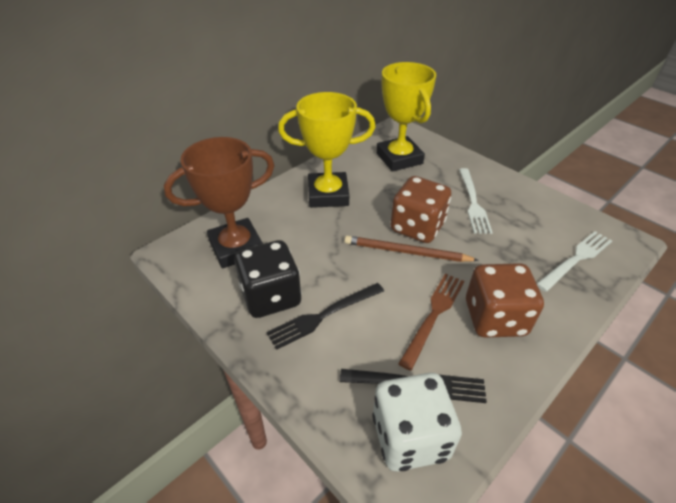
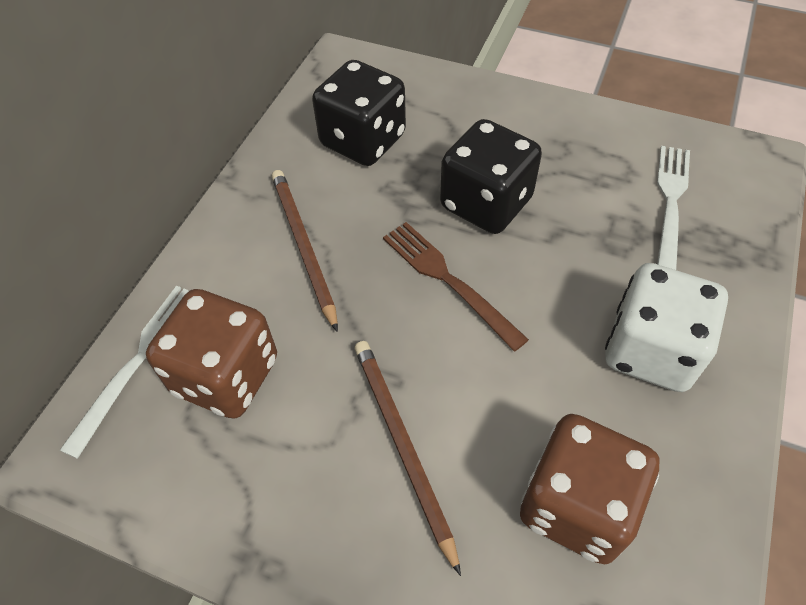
black dice: [234,240,302,318] = 1 -> [312,60,406,166] [440,119,542,234] = 2
black fork: [266,283,384,350] [340,369,487,403] = 2 -> none = 0
brown pencil: [345,236,479,262] = 1 -> [272,170,338,332] [355,341,461,576] = 2
brown trophy: [164,137,275,269] = 1 -> none = 0
yellow trophy: [278,92,376,208] [376,62,436,172] = 2 -> none = 0

